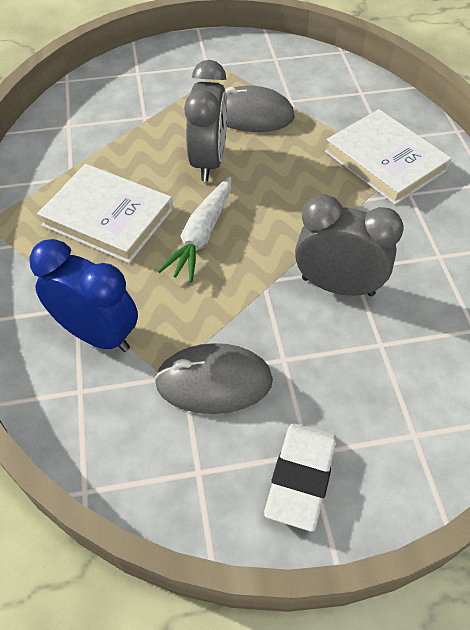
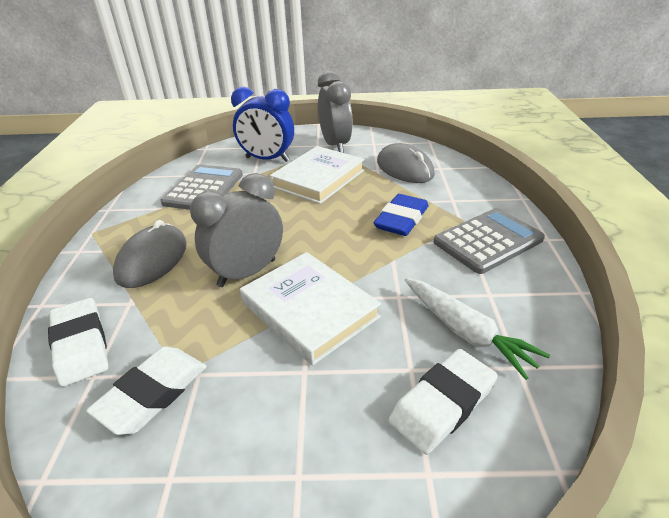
blue eraser: none = 0 -> [374,194,428,236] = 1
grey calculator: none = 0 -> [161,164,243,210] [434,208,545,274] = 2
white eraser: [264,423,337,532] = 1 -> [48,298,108,387] [86,346,207,435] [389,349,498,455] = 3

